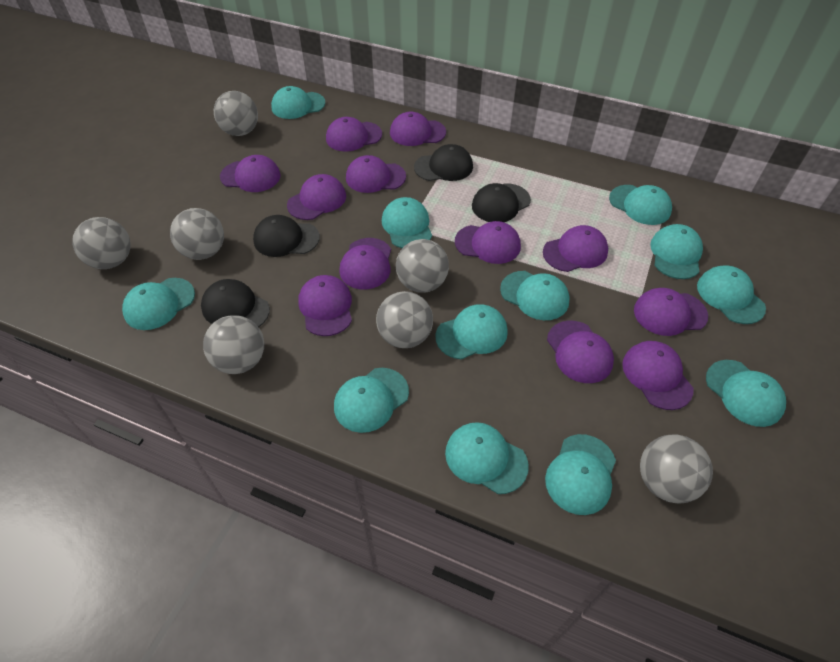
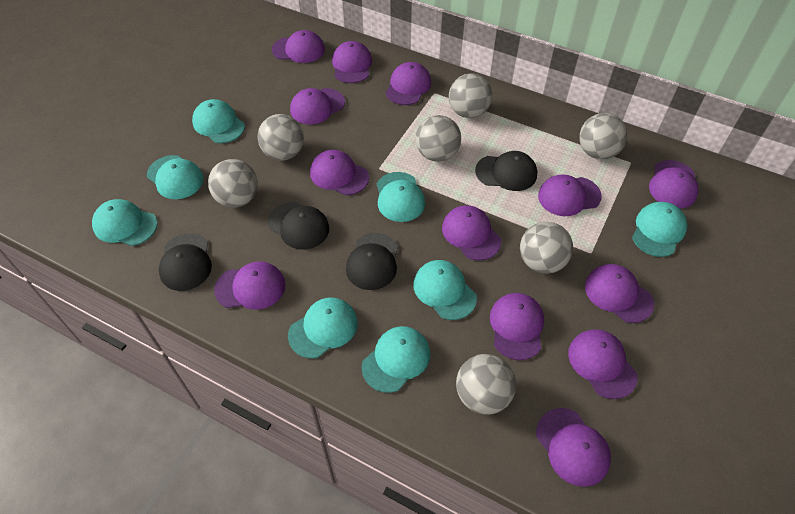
purple cap: [220,155,281,192] [287,174,346,220] [298,275,352,336] [326,117,382,152] [339,238,391,289] [346,155,406,193] [390,111,446,146] [455,221,521,264] [543,225,608,272] [547,321,614,383] [622,341,693,410] [634,288,708,336] = 12 -> [214,261,285,310] [272,30,325,63] [290,88,345,124] [310,150,369,195] [332,41,372,83] [386,62,431,105] [442,205,501,261] [490,293,544,360] [536,408,611,487] [538,174,602,216] [568,329,638,399] [585,264,654,323] [649,160,699,208] = 13
turquoise cap: [122,278,195,330] [271,86,325,119] [334,368,409,433] [382,197,432,248] [435,304,508,360] [445,422,529,494] [500,271,570,320] [545,434,616,515] [609,185,672,225] [650,224,703,279] [697,265,766,324] [706,360,786,427] = 12 -> [92,199,158,246] [147,155,203,199] [192,99,245,143] [288,298,358,359] [362,326,430,393] [377,172,425,222] [413,260,477,320] [632,202,687,257] = 8

